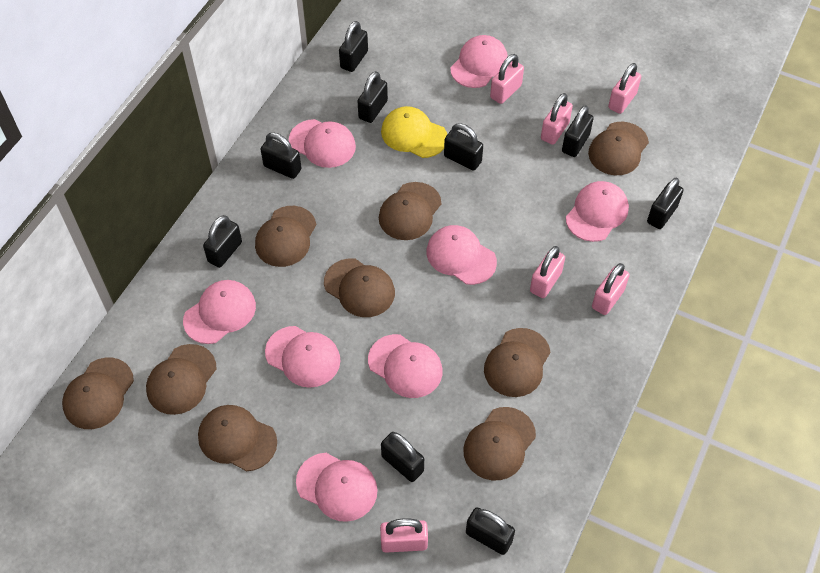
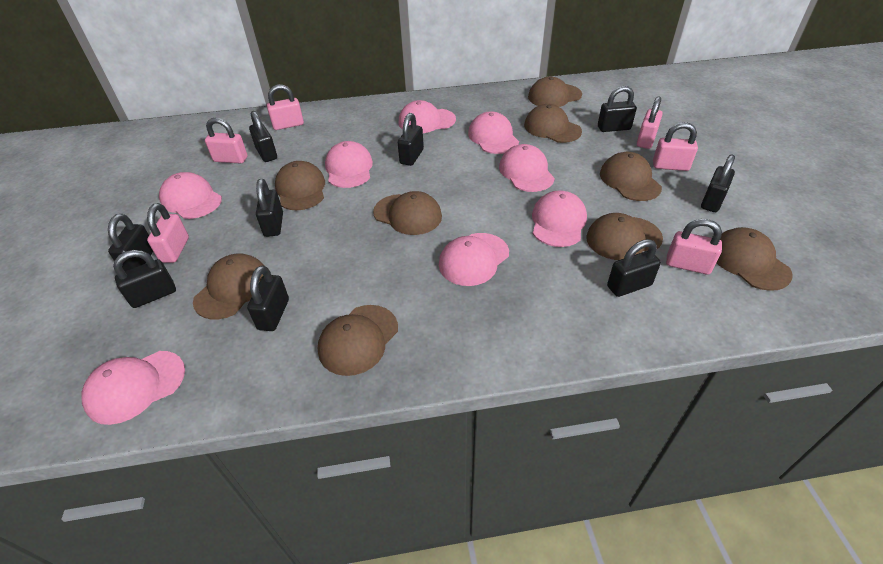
yellow cap: [381,106,447,158] = 1 -> none = 0

